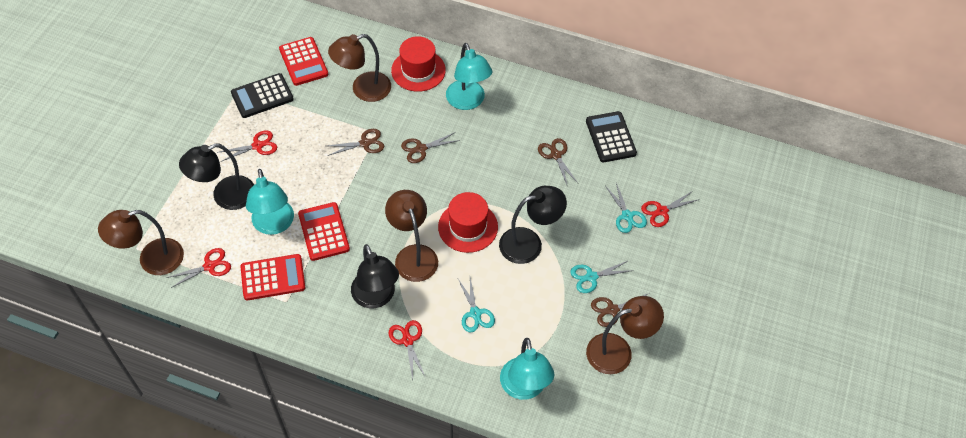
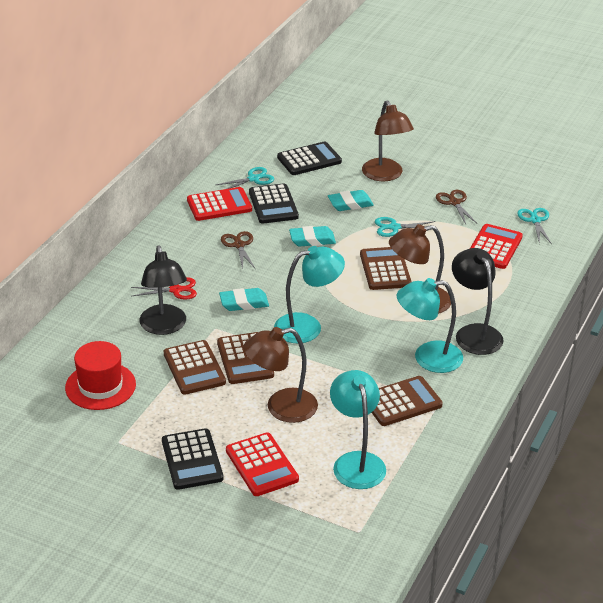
black calculator: [231,73,294,118] [586,111,637,162] = 2 -> [162,428,223,490] [249,183,299,224] [277,141,342,175] = 3
black lamp: [179,143,254,210] [351,244,399,308] [499,186,567,264] = 3 -> [139,246,187,335] [452,248,503,355] = 2
brown calculator: none = 0 -> [164,340,226,395] [217,332,274,384] [360,247,412,290] [371,376,443,426] = 4
brown lamp: [98,210,184,275] [328,34,391,102] [385,190,438,282] [586,296,664,374] = 4 -> [243,327,318,423] [362,100,414,181] [389,224,451,314] = 3
brown scissors: [327,129,384,156] [401,132,460,163] [538,138,578,187] [591,293,649,327] = 4 -> [221,231,255,269] [436,190,477,224] = 2
red hat: [391,36,446,92] [438,192,498,253] = 2 -> [65,341,136,410] = 1
red scissors: [166,248,231,288] [220,130,277,162] [388,320,426,379] [641,191,700,227] = 4 -> [131,277,197,300] = 1
turquoise eraser: none = 0 -> [219,288,269,311] [289,226,336,247] [328,190,374,211] = 3

